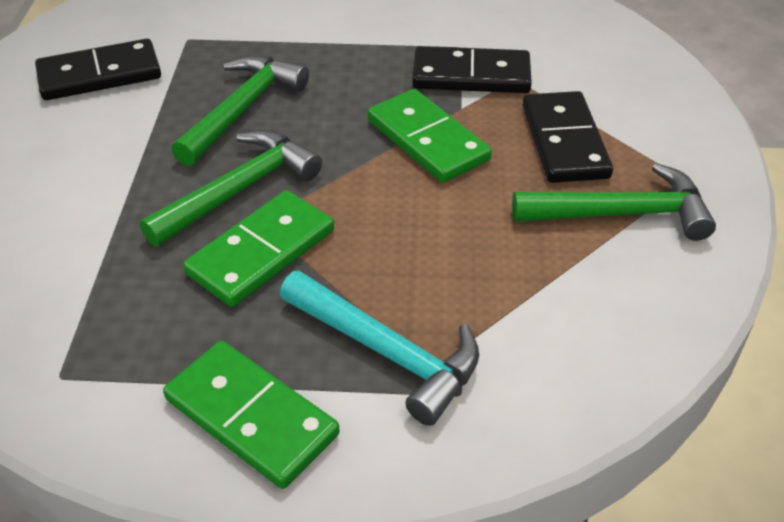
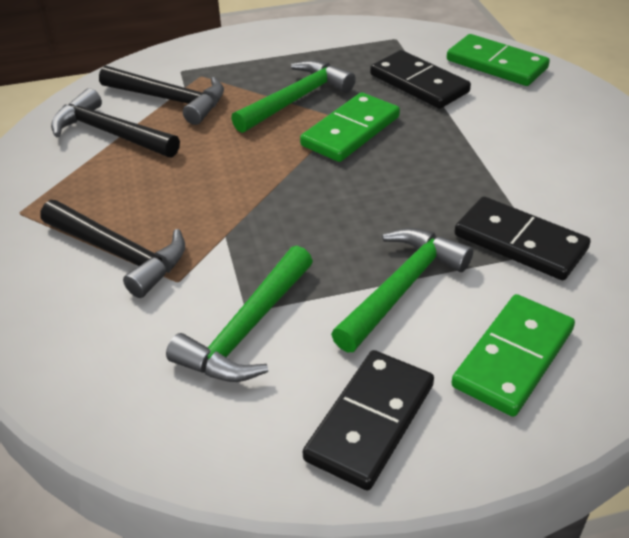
black hammer: none = 0 -> [40,200,185,298] [51,88,180,158] [99,66,224,125] = 3
turquoise hammer: [280,271,479,426] = 1 -> none = 0

